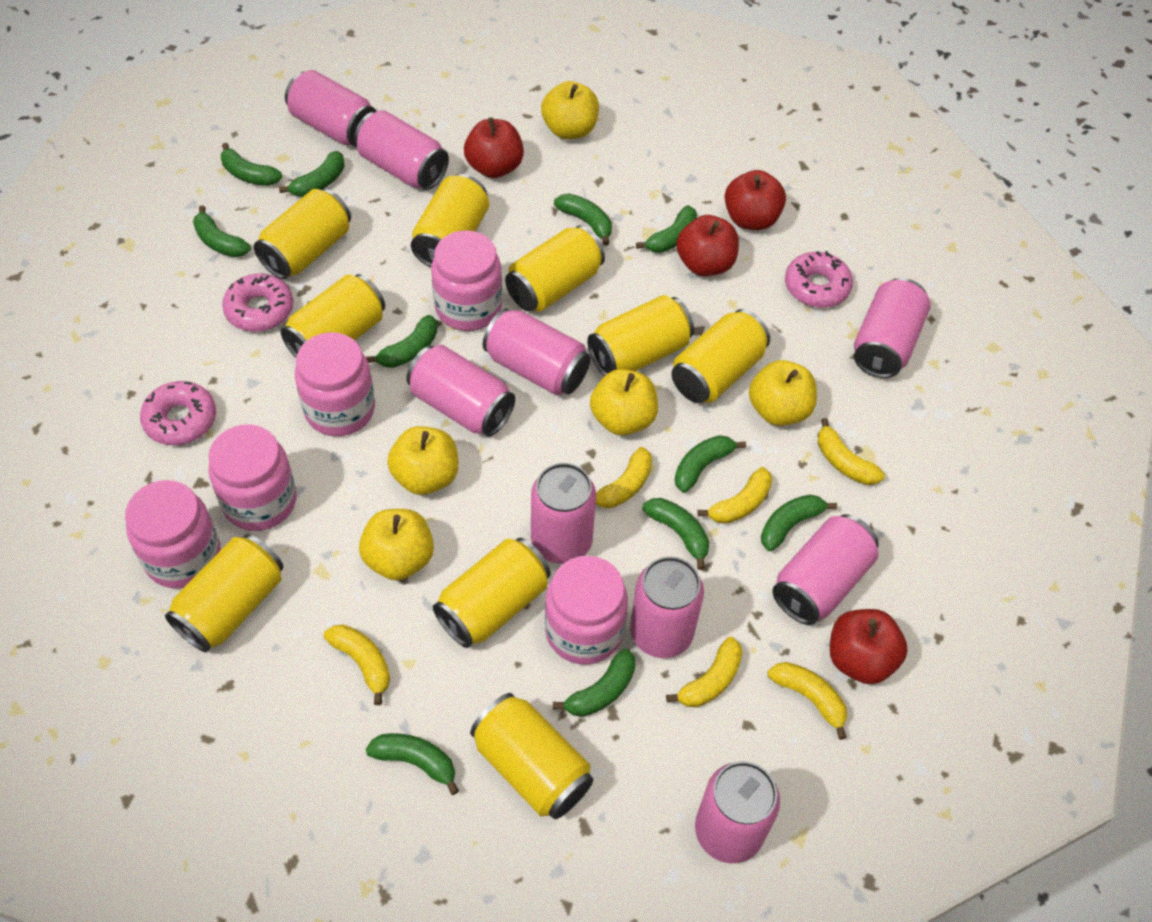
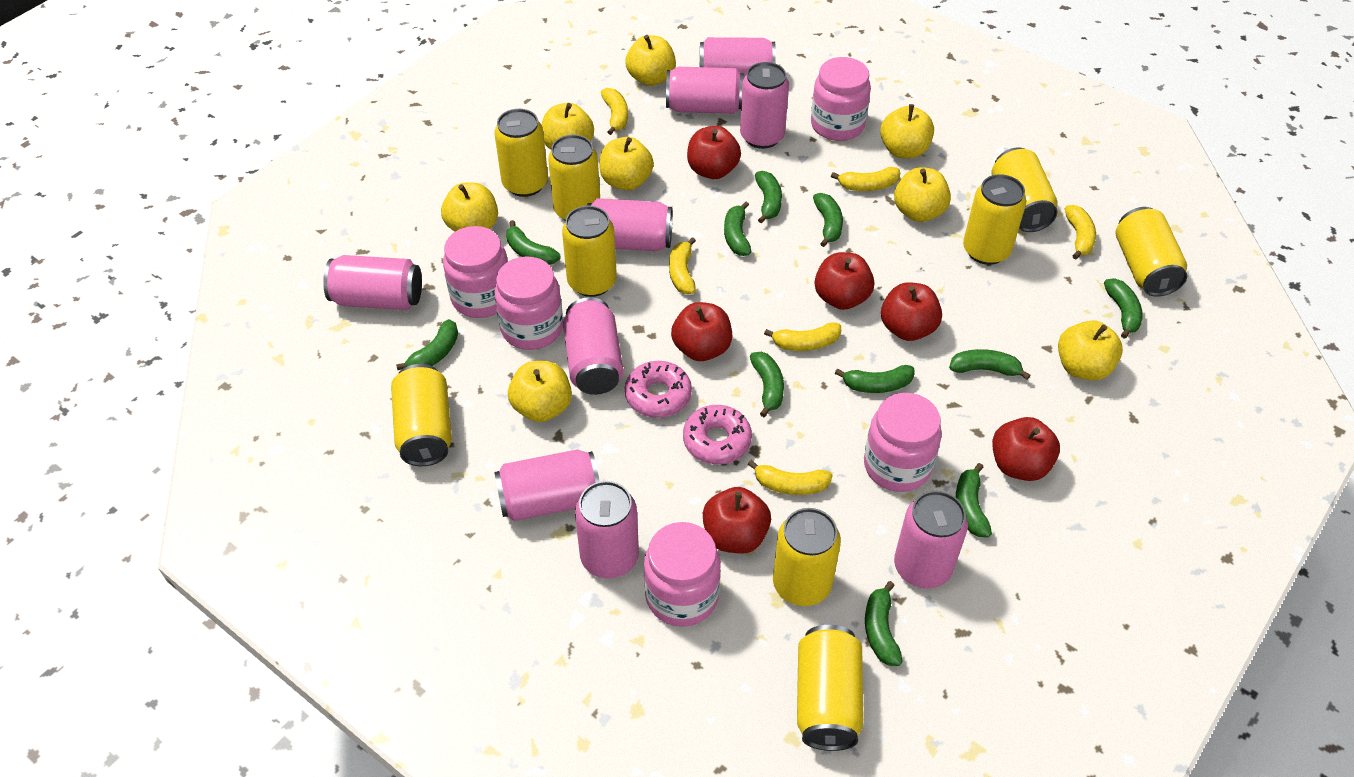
pink donut: [140,381,216,445] [222,274,293,332] [785,251,853,308] = 3 -> [625,361,692,418] [683,405,752,464] = 2
red apple: [464,117,524,178] [676,215,739,276] [725,170,786,230] [830,609,908,684] = 4 -> [671,302,732,361] [687,126,741,179] [703,487,771,553] [815,252,874,310] [881,282,942,341] [992,417,1060,481] = 6
yellow apple: [359,509,434,580] [387,426,458,495] [541,81,599,139] [590,369,658,436] [749,360,817,426] = 5 -> [441,182,498,231] [508,361,572,422] [542,103,594,150] [599,137,654,191] [625,35,676,86] [880,104,934,159] [894,167,951,222] [1058,320,1123,380] = 8

